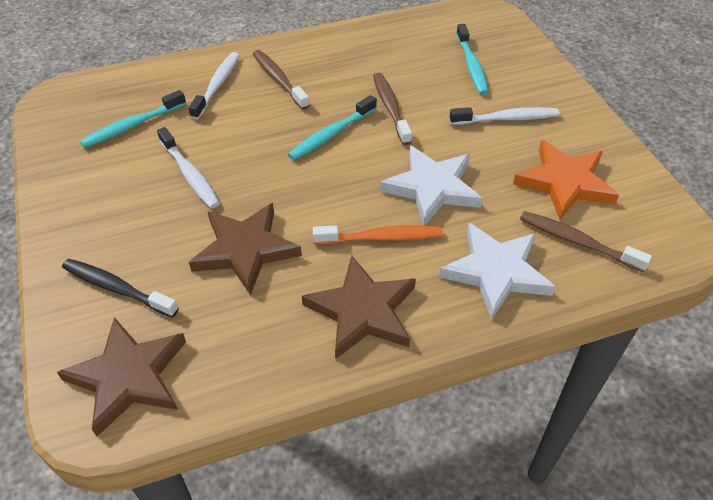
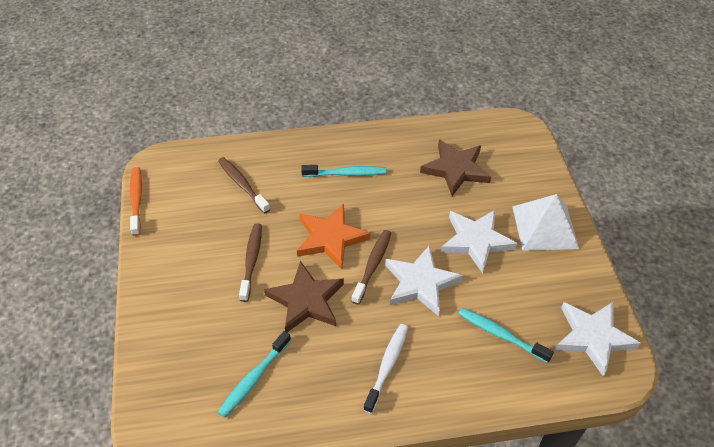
black toothbrush: [62,259,179,318] = 1 -> none = 0
brown star: [57,317,186,436] [189,203,302,295] [302,256,416,360] = 3 -> [264,261,344,332] [420,139,491,196] = 2
white pyramid: none = 0 -> [512,194,579,251] = 1
white star: [380,146,483,226] [439,223,556,320] = 2 -> [385,246,463,316] [441,210,518,273] [555,302,641,377] = 3
white toothbrush: [157,127,220,208] [188,52,240,120] [450,107,560,125] = 3 -> [363,324,408,414] = 1

